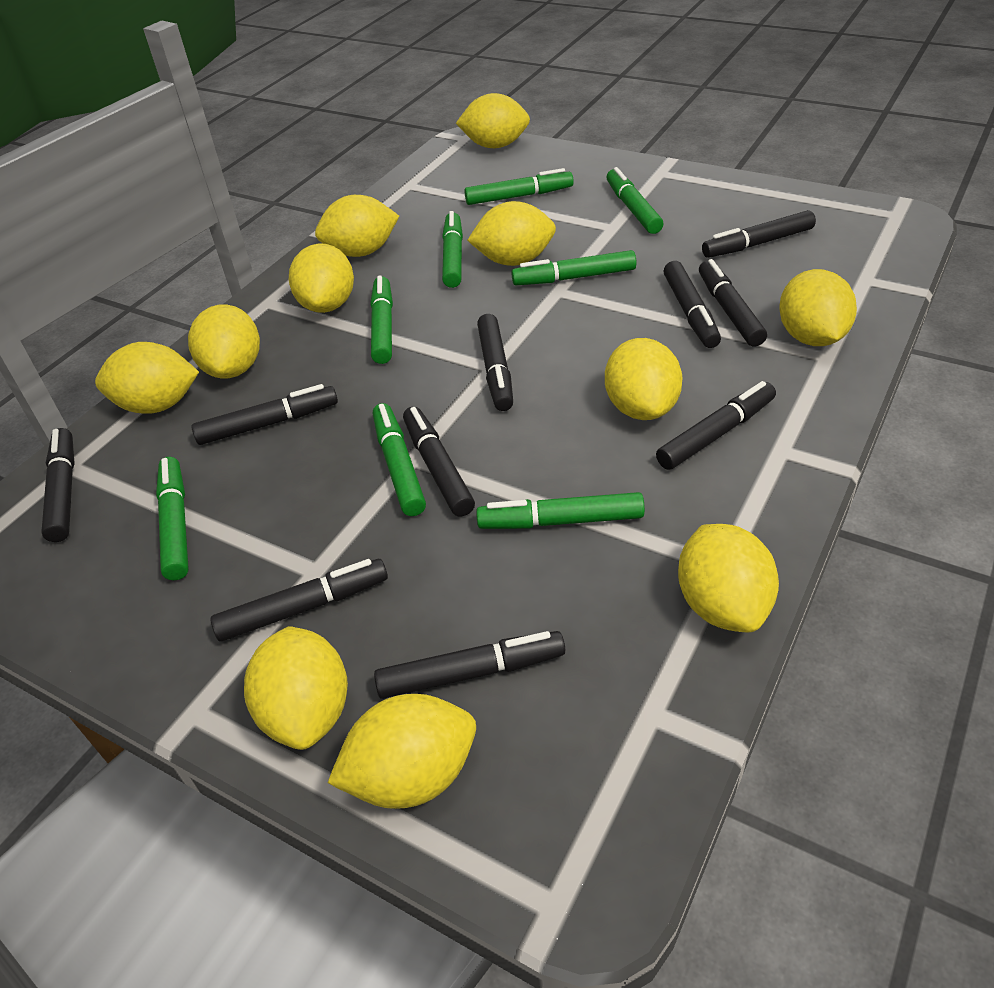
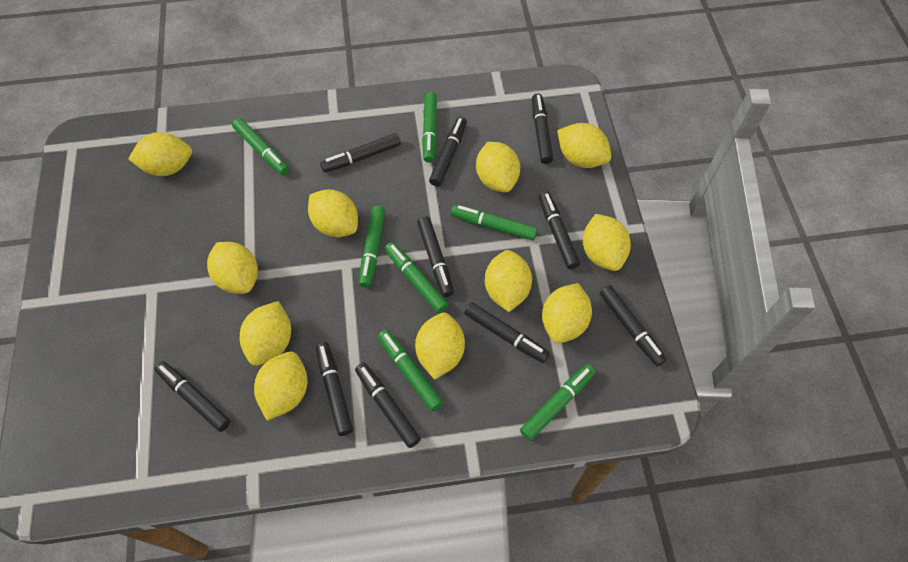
green marker: [156,457,189,580] [370,276,393,364] [373,403,426,516] [442,211,463,288] [464,168,574,205] [476,492,645,529] [511,250,636,285] [607,167,663,234] = 8 -> [232,118,289,175] [359,206,385,288] [378,330,443,411] [385,242,448,313] [422,92,437,163] [451,205,538,240] [520,364,595,441] = 7

